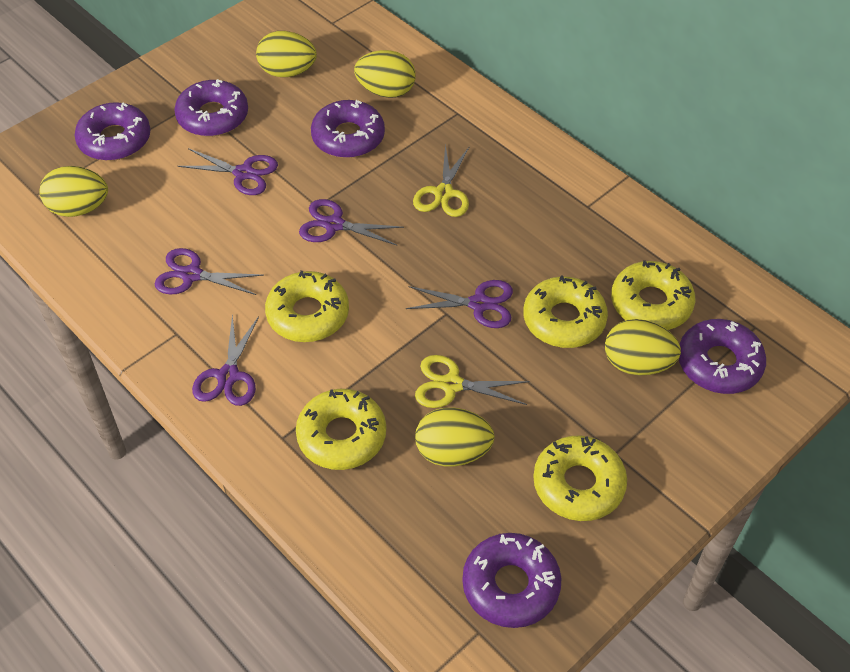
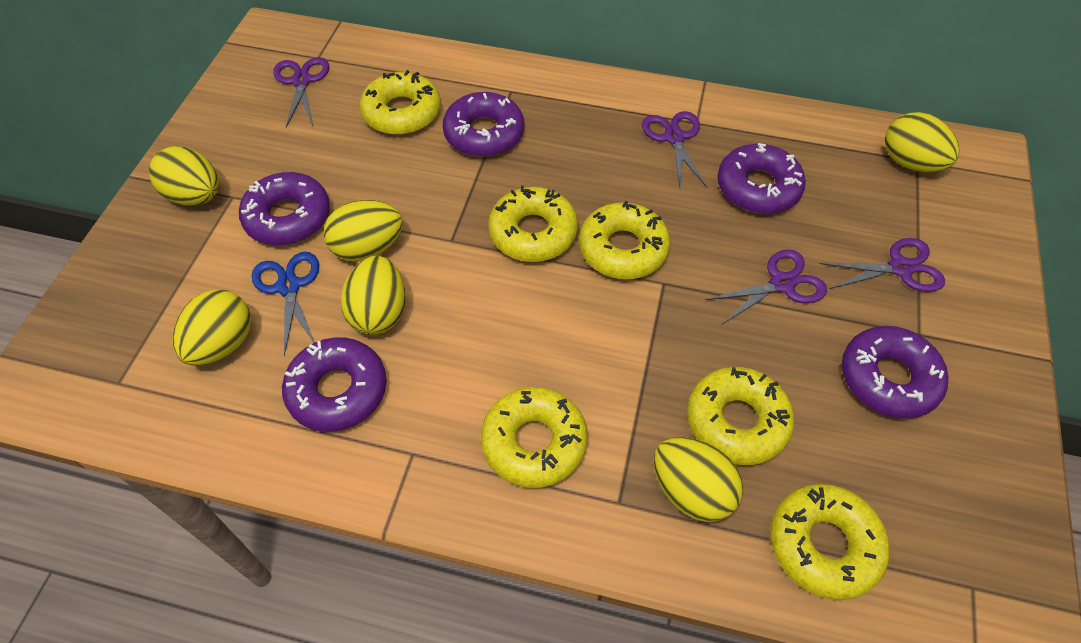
blue scissors: none = 0 -> [251,252,319,356] = 1
purple scissors: [154,248,264,295] [178,148,278,195] [192,314,259,406] [299,199,404,245] [406,280,513,328] = 5 -> [273,57,329,127] [642,111,708,188] [705,250,827,324] [819,238,945,292] = 4
yellow donut: [265,271,349,342] [296,389,386,470] [523,275,608,348] [533,435,627,521] [611,260,695,330] = 5 -> [360,70,441,135] [481,387,588,488] [488,186,578,262] [579,201,670,279] [687,367,794,465] [770,484,890,600] = 6
yellow egg: [39,166,108,217] [256,31,317,77] [354,50,416,98] [415,408,495,466] [605,319,681,375] = 5 -> [149,146,219,206] [172,290,251,366] [323,200,403,262] [341,256,406,335] [653,437,743,522] [885,112,960,172] = 6
yellow scissors: [413,144,469,217] [415,355,530,408] = 2 -> none = 0

